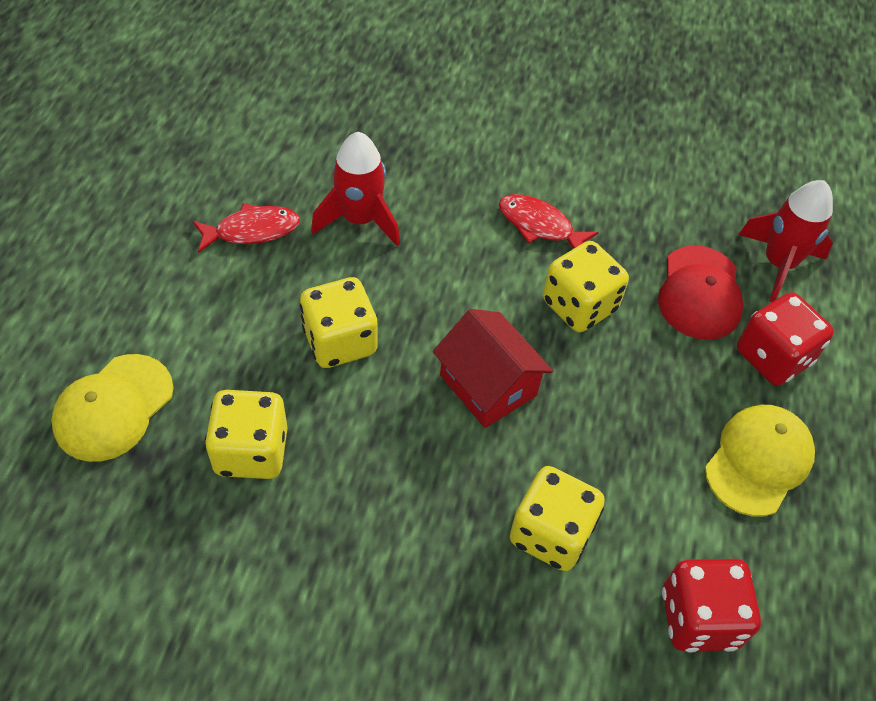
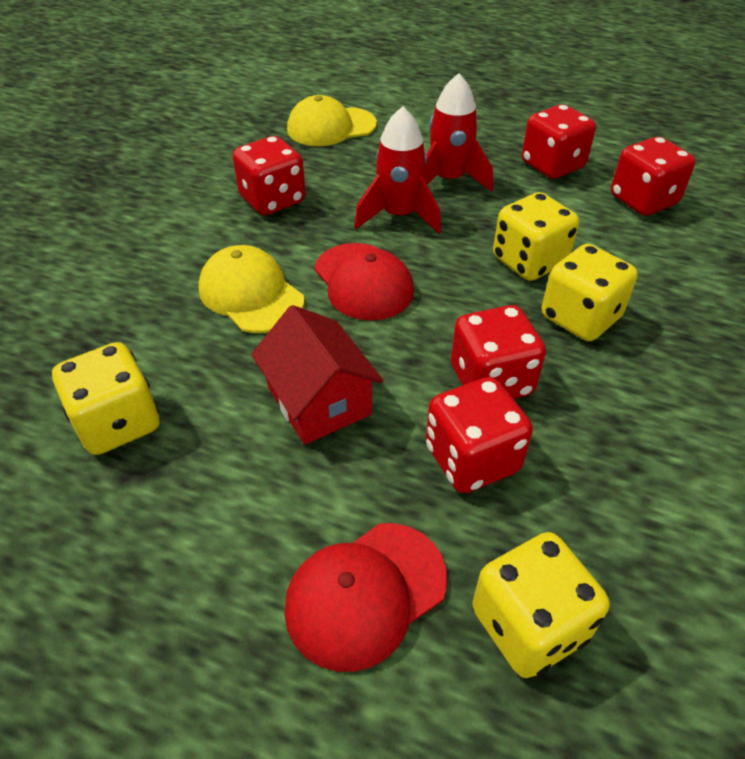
red cap: [658,245,744,340] = 1 -> [284,523,448,672] [314,243,414,321] = 2
red dice: [662,559,761,652] [737,292,834,386] = 2 -> [233,136,306,215] [426,377,533,493] [451,305,546,399] [522,104,596,179] [611,137,696,216] = 5
red fish: [193,203,300,253] [499,194,598,249] = 2 -> none = 0

